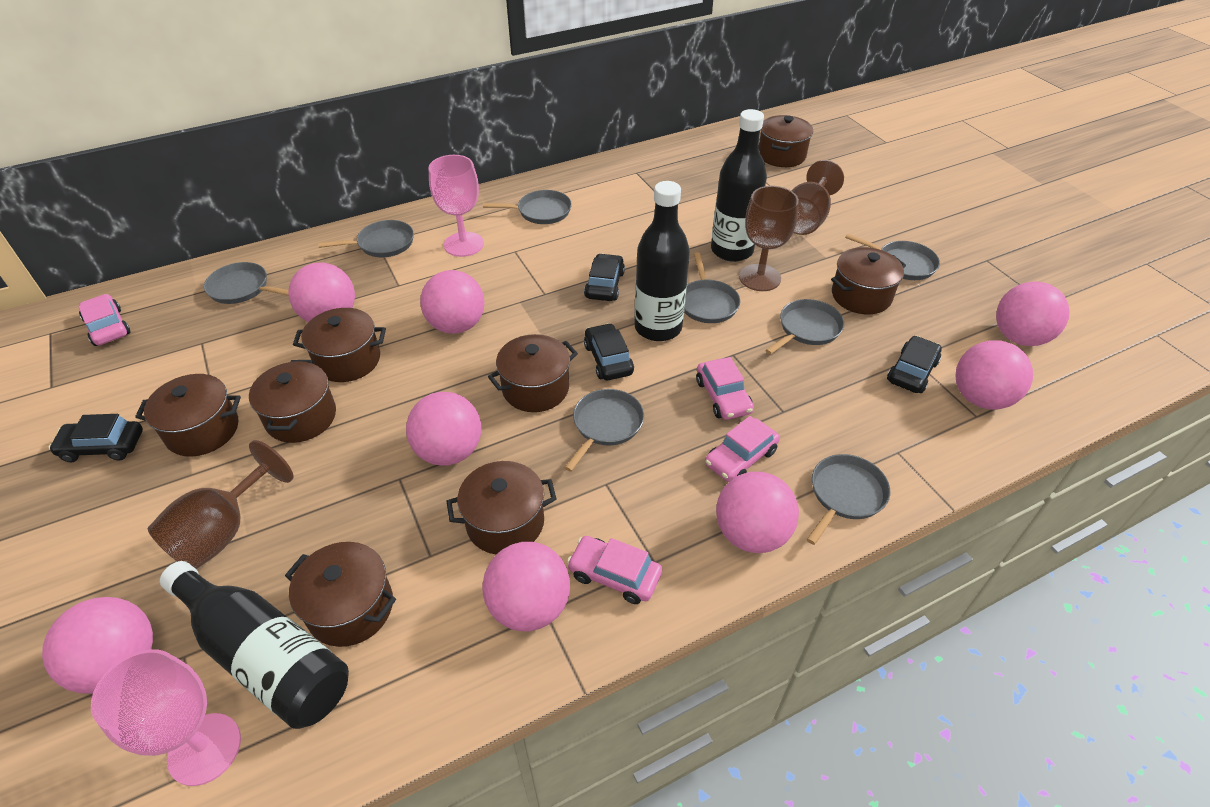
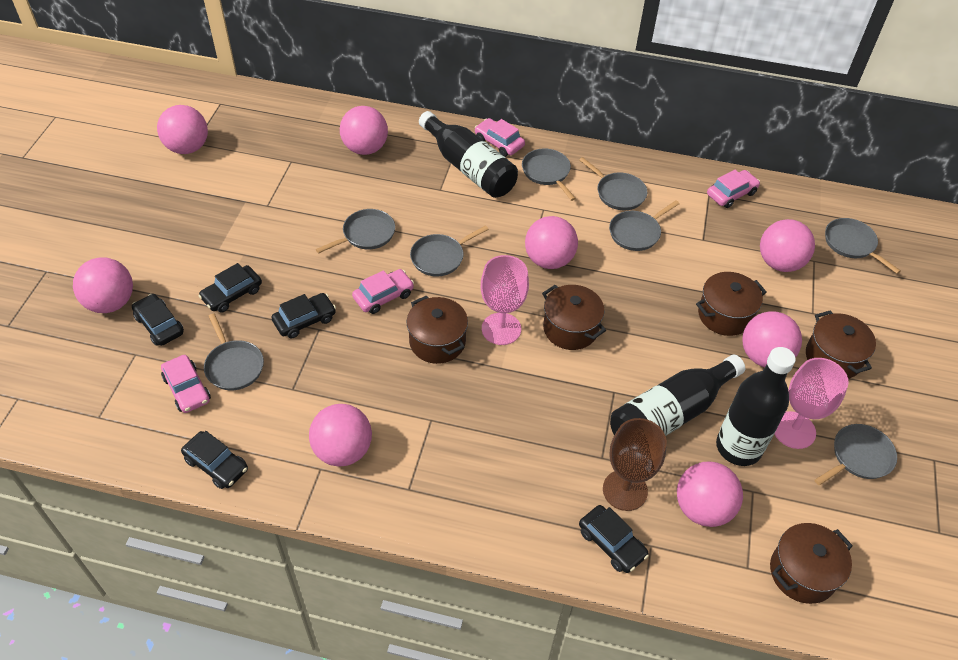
black car: [49,414,143,462] [584,253,625,301] [584,323,634,380] [887,336,942,393] = 4 -> [132,294,184,346] [181,431,248,489] [199,263,262,313] [271,293,336,338] [579,505,649,573] = 5
brown goblet: [148,440,294,569] [739,186,799,291] [791,160,844,235] = 3 -> [603,418,667,511] = 1
brown pot: [135,374,241,457] [249,360,336,443] [285,542,396,647] [293,308,386,382] [447,461,557,554] [488,334,578,412] [759,115,813,167] [831,247,906,314] = 8 -> [407,296,468,364] [542,285,606,350] [696,272,767,336] [770,523,853,604] [806,311,876,379] = 5

